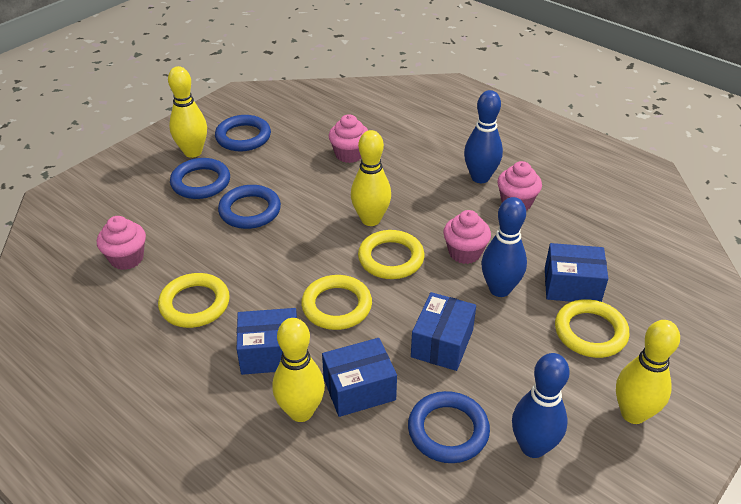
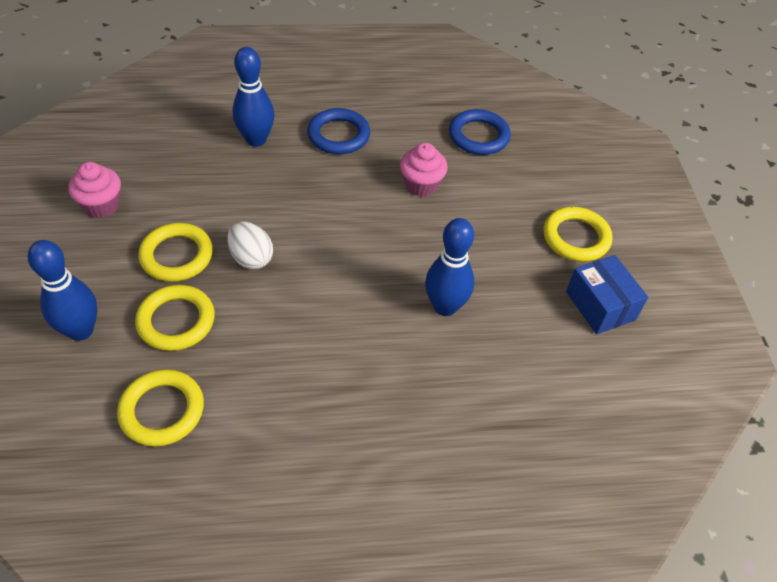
blue box: [237,308,297,375] [322,338,397,417] [411,292,476,371] [545,243,608,302] = 4 -> [566,255,648,334] = 1
blue ring: [170,158,230,199] [215,115,271,151] [218,185,281,229] [408,391,490,463] = 4 -> [307,108,370,154] [449,109,511,155] = 2
pink cupcake: [97,216,146,270] [329,114,368,163] [443,210,491,264] [497,161,542,210] = 4 -> [69,162,121,218] [400,143,448,197] = 2
white egg: none = 0 -> [227,222,273,269] = 1
yellow bowling pin: [168,66,207,158] [272,318,325,422] [351,130,391,226] [616,320,680,424] = 4 -> none = 0

